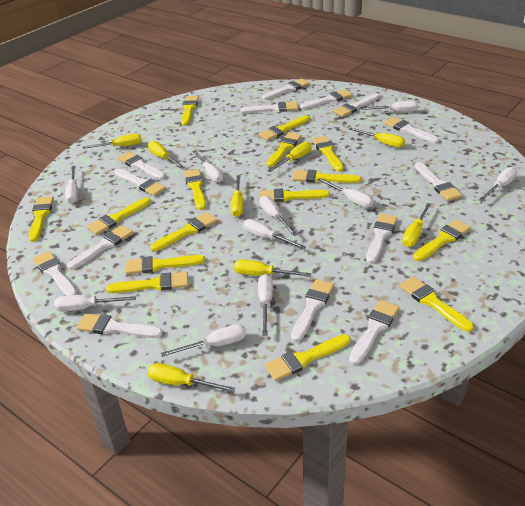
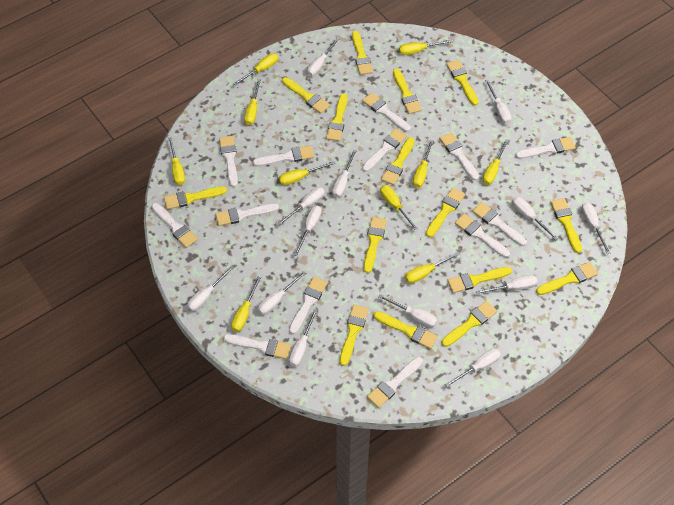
white brush: [33,251,77,295] [67,225,133,270] [77,313,163,338] [114,168,166,196] [118,152,166,180] [241,102,298,113] [262,78,310,100] [291,279,334,342] [300,89,352,109] [334,94,380,117] [349,300,399,365] [366,214,397,264] [384,117,439,143] [415,162,462,201] = 14 -> [152,203,198,248] [215,203,279,226] [219,136,238,187] [223,334,291,359] [253,145,314,166] [289,277,327,334] [362,93,411,132] [362,128,407,172] [367,357,423,408] [439,132,479,180] [455,214,510,258] [472,202,527,246] [515,137,576,159] = 13
white screwdriver: [54,295,136,311] [65,166,79,204] [161,324,246,357] [192,150,223,183] [243,219,306,249] [258,274,273,336] [259,196,298,236] [318,178,374,208] [361,101,418,112] [479,167,517,201] = 10 -> [187,265,235,311] [258,271,306,315] [277,187,325,226] [289,309,318,366] [294,206,322,256] [307,38,339,76] [332,150,357,198] [378,294,437,327] [445,348,501,387] [476,275,538,294] [485,80,512,124] [512,197,558,240] [581,202,611,254] = 13
yellow screwdriver: [82,134,142,149] [148,141,185,169] [148,363,236,393] [231,175,244,217] [234,259,311,277] [267,142,312,172] [349,127,405,148] [402,203,431,247] = 8 -> [168,137,185,185] [231,277,261,332] [233,53,278,86] [244,79,261,125] [279,161,335,185] [380,185,418,230] [399,40,452,55] [405,251,460,283] [413,140,433,188] [483,139,509,185] = 10

